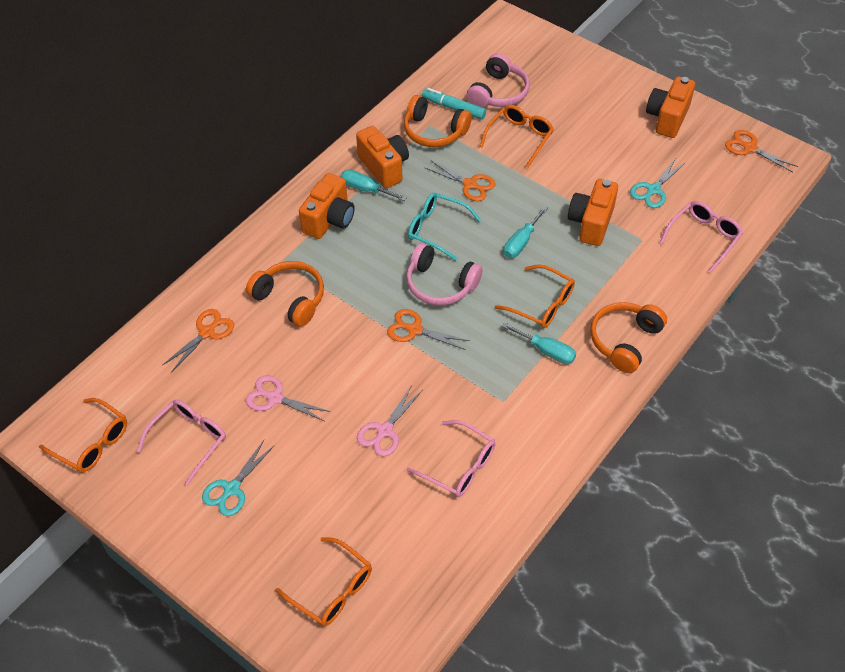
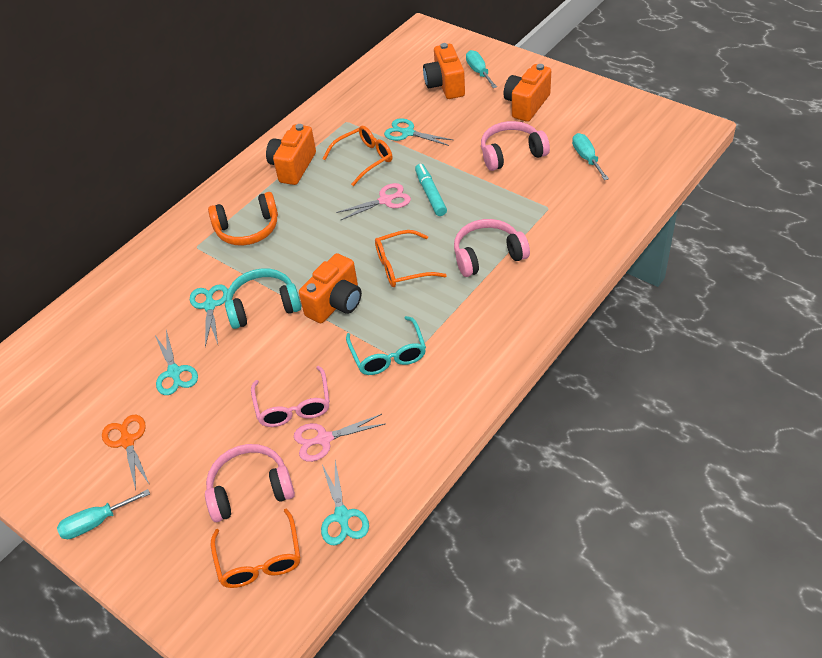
orange glasses: [39,398,127,472] [275,537,372,626] [480,105,554,167] [495,264,575,328] = 4 -> [211,508,300,588] [323,126,392,186] [375,230,447,287] = 3
orange headphones: [246,261,324,327] [404,95,472,147] [590,302,667,373] = 3 -> [208,192,278,246] = 1
orange scissors: [163,309,234,373] [387,309,470,350] [424,160,496,201] [725,130,798,172] = 4 -> [102,415,149,490] = 1
pink glasses: [137,400,226,486] [407,420,495,497] [660,201,743,272] = 3 -> [251,366,330,427] = 1
pink headphones: [406,243,483,306] [466,53,530,108] = 2 -> [205,444,295,522] [454,219,530,277] [481,121,550,171] = 3
turquoise headphones: none = 0 -> [225,268,301,329] = 1
turquoise scissors: [202,440,275,516] [630,158,686,208] = 2 -> [155,330,198,395] [190,284,228,347] [321,461,369,545] [384,118,453,146] = 4

